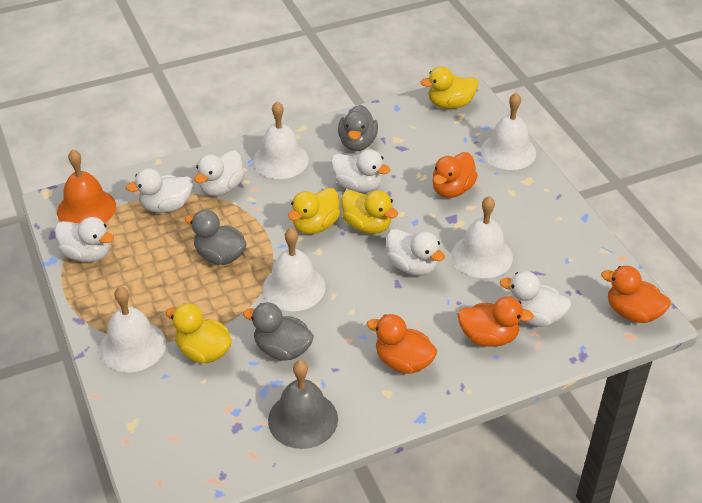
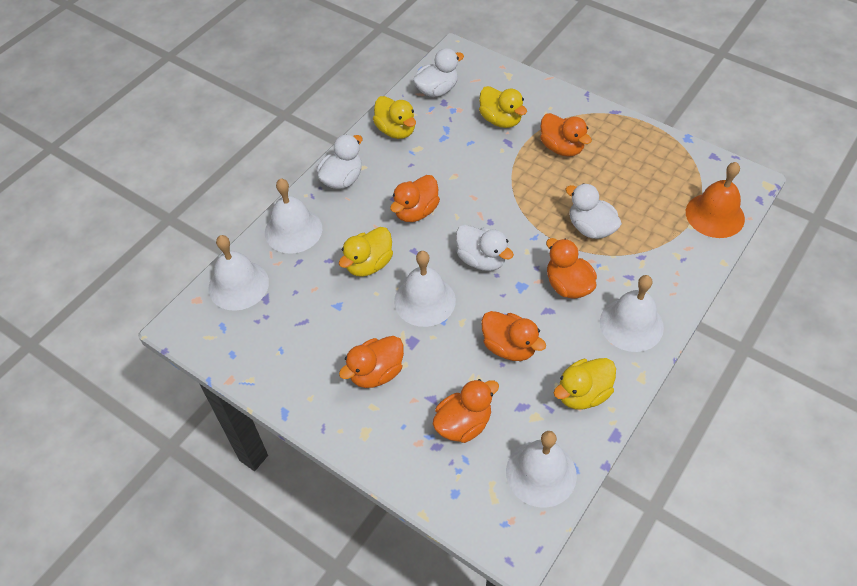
grey bell: [268,360,338,449] = 1 -> none = 0
grey duck: [185,210,247,265] [243,302,314,360] [338,105,378,151] = 3 -> none = 0
orange duck: [367,314,437,374] [432,152,478,198] [457,297,534,347] [601,266,671,323] = 4 -> [339,336,404,388] [390,175,440,222] [433,379,499,443] [481,311,546,361] [540,113,592,157] [546,238,597,299] = 6
white duck: [55,217,114,262] [126,168,193,213] [194,150,244,196] [331,149,390,193] [386,229,445,276] [500,271,571,327] = 6 -> [317,135,362,189] [413,48,464,97] [456,225,514,271] [565,183,622,239] = 4

